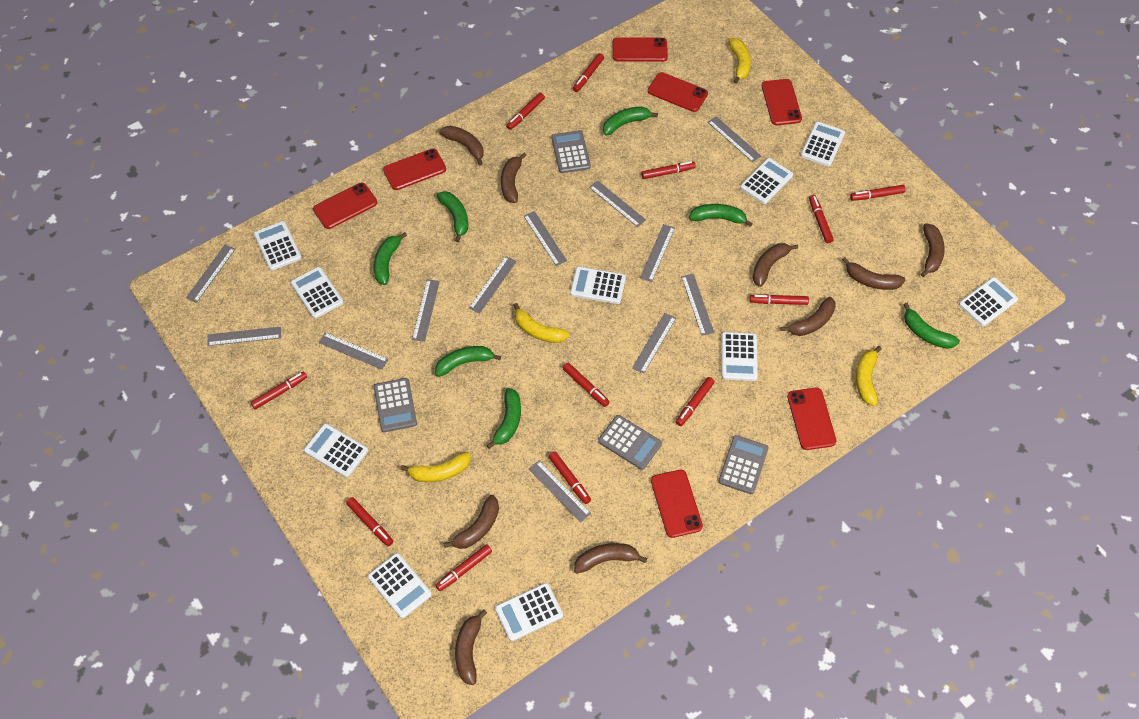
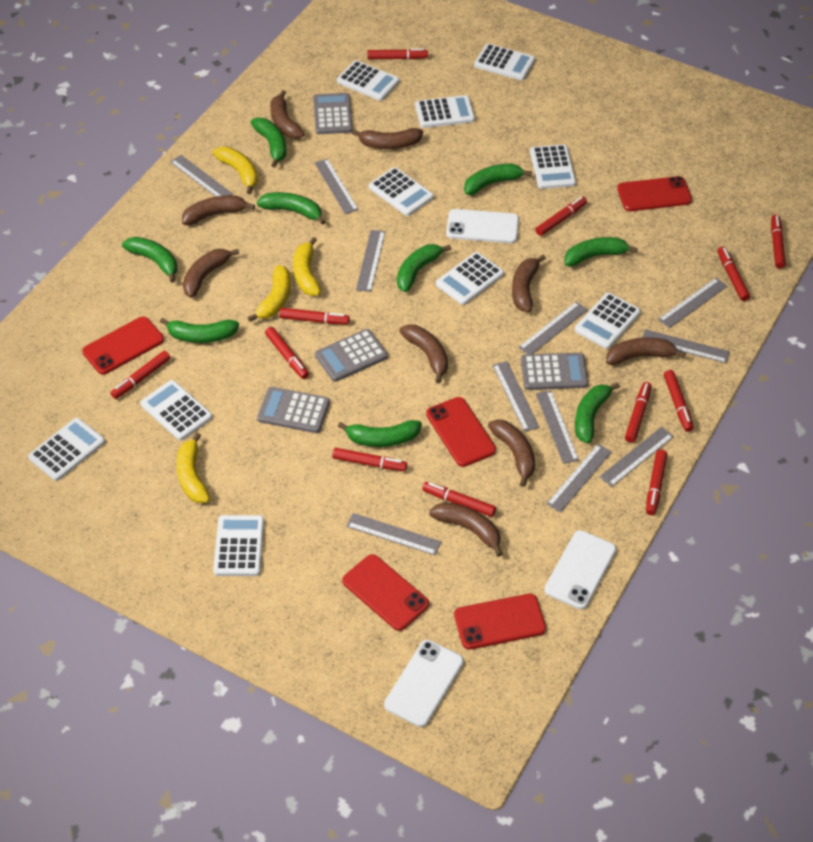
green banana: [374,232,407,285] [435,346,501,377] [437,191,468,242] [486,388,521,449] [603,107,658,136] [689,204,752,227] [903,303,960,349] = 7 -> [122,237,177,283] [160,318,239,343] [251,118,286,168] [257,192,326,225] [338,420,422,447] [397,244,451,292] [464,164,532,195] [564,237,638,266] [575,382,620,444] = 9
grey ruler: [186,245,235,303] [207,327,281,346] [318,332,389,370] [412,279,440,342] [469,256,517,313] [524,211,567,266] [529,461,591,523] [589,181,646,227] [632,313,676,374] [640,224,675,282] [681,274,714,336] [708,116,761,162] = 12 -> [170,155,233,197] [315,159,359,214] [346,513,441,555] [356,230,385,292] [492,361,539,432] [518,302,588,354] [536,390,579,464] [547,444,612,513] [599,427,674,487] [642,329,730,363] [658,278,727,328] = 11
red phone: [313,183,377,229] [383,148,446,190] [613,37,668,62] [648,72,708,112] [651,470,703,538] [762,79,802,125] [787,388,836,450] = 7 -> [82,316,164,375] [342,554,429,631] [426,397,496,467] [454,594,546,650] [617,176,692,211] = 5
white phone: none = 0 -> [384,640,464,727] [446,209,519,243] [544,530,616,609] = 3

